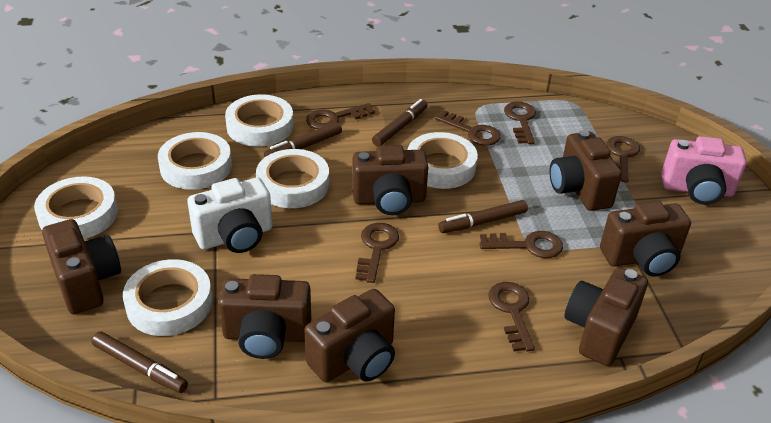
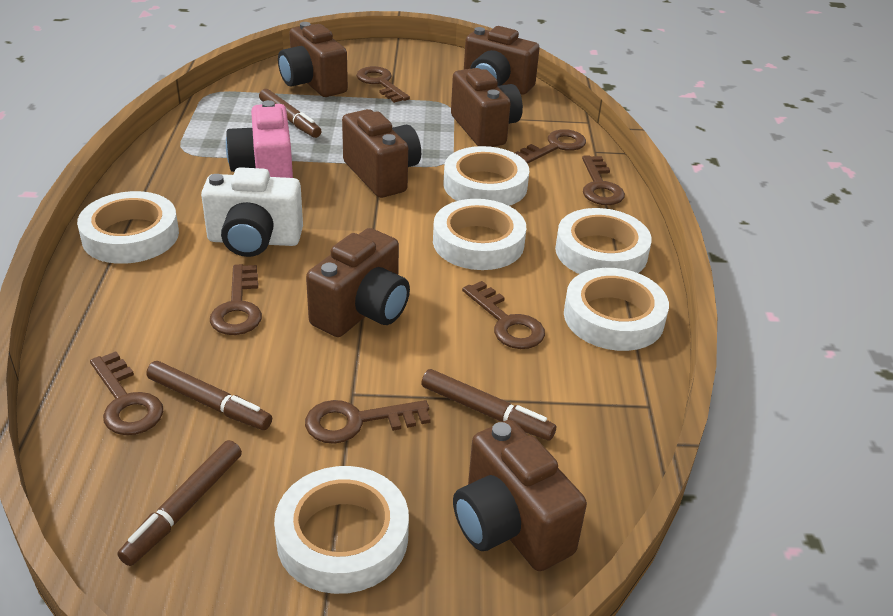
brown camera: [42,219,121,314] [218,274,311,359] [304,289,395,382] [352,145,428,215] [550,130,622,211] [564,267,648,366] [600,201,691,276] = 7 -> [278,22,348,97] [306,228,410,337] [342,109,421,198] [451,68,523,147] [453,420,587,571] [464,26,540,94] = 6

